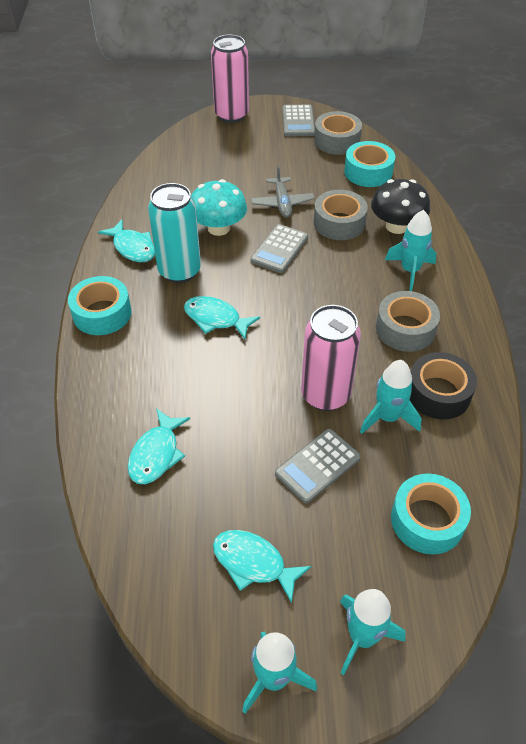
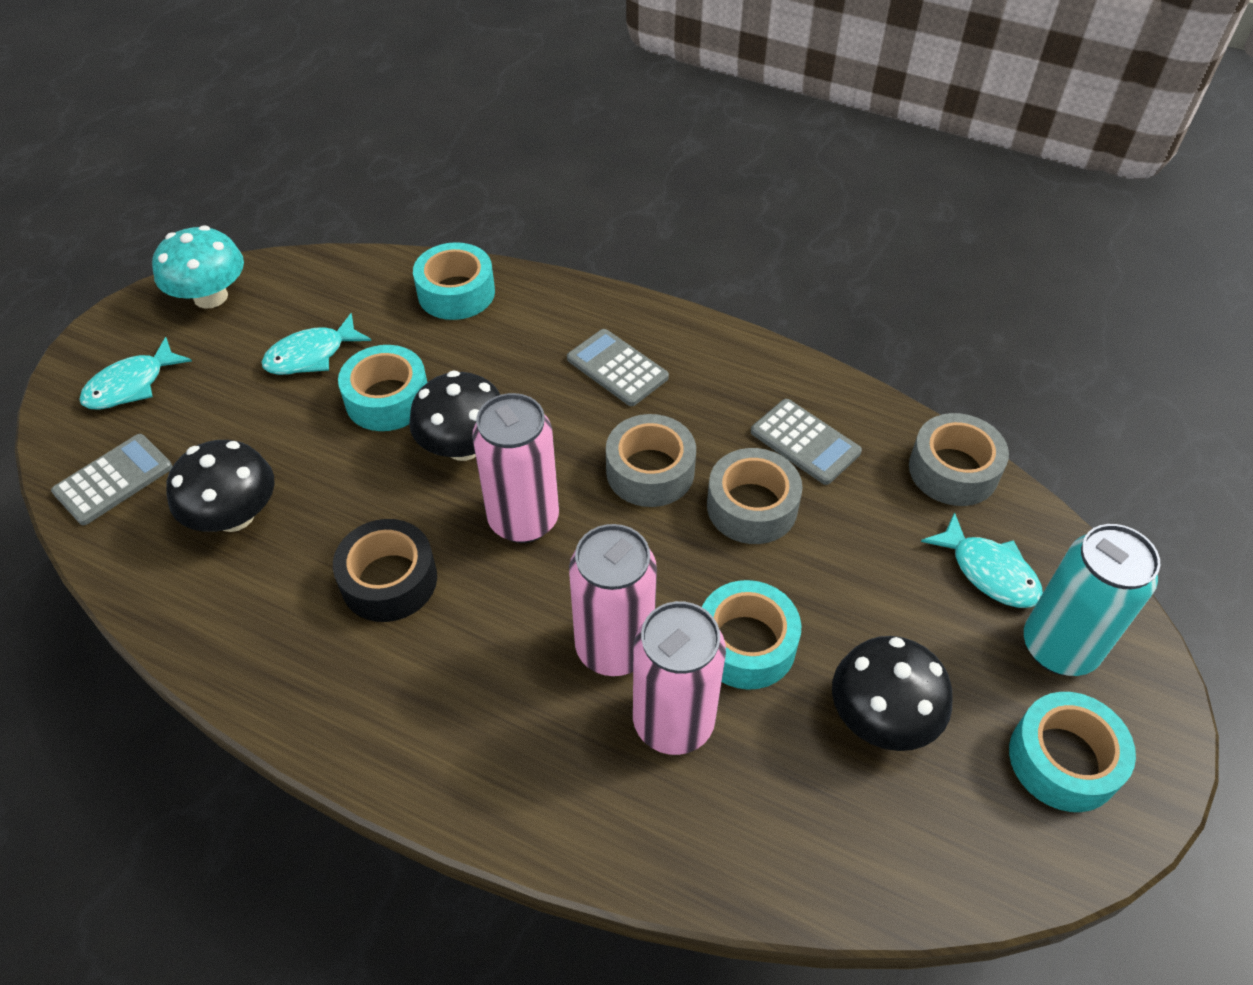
black mushroom: [371,179,430,234] = 1 -> [166,440,275,532] [409,371,501,461] [832,636,953,751] = 3
grey plane: [251,165,315,218] = 1 -> none = 0
pink can: [211,35,249,123] [301,305,361,411] = 2 -> [472,393,559,543] [569,524,657,676] [633,601,726,755] = 3
turquoise fish: [98,220,155,262] [128,408,190,484] [184,296,260,339] [213,530,311,603] = 4 -> [79,337,192,410] [262,313,371,375] [921,512,1043,608] = 3
turquoise rocket: [242,631,317,714] [340,589,406,675] [360,360,422,434] [385,210,437,291] = 4 -> none = 0
turquoise tape: [68,276,131,335] [344,141,395,187] [391,473,471,555] = 3 -> [338,345,427,431] [413,242,495,320] [702,580,801,690] [1009,692,1136,812] = 4

